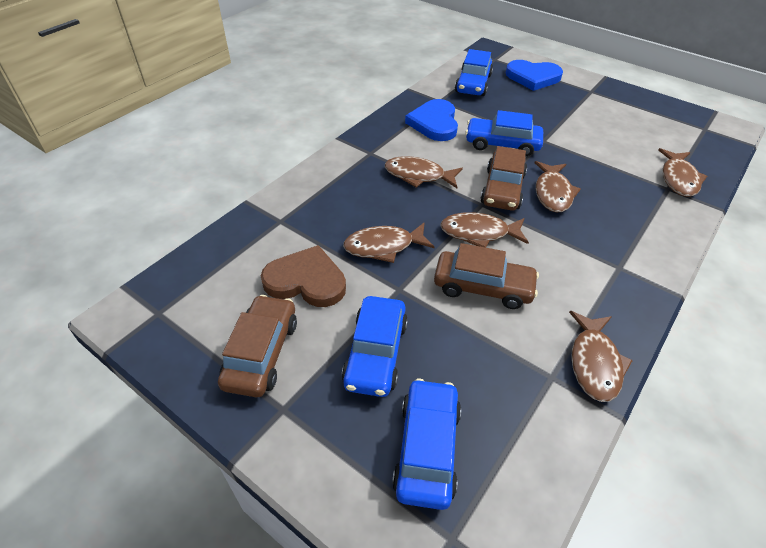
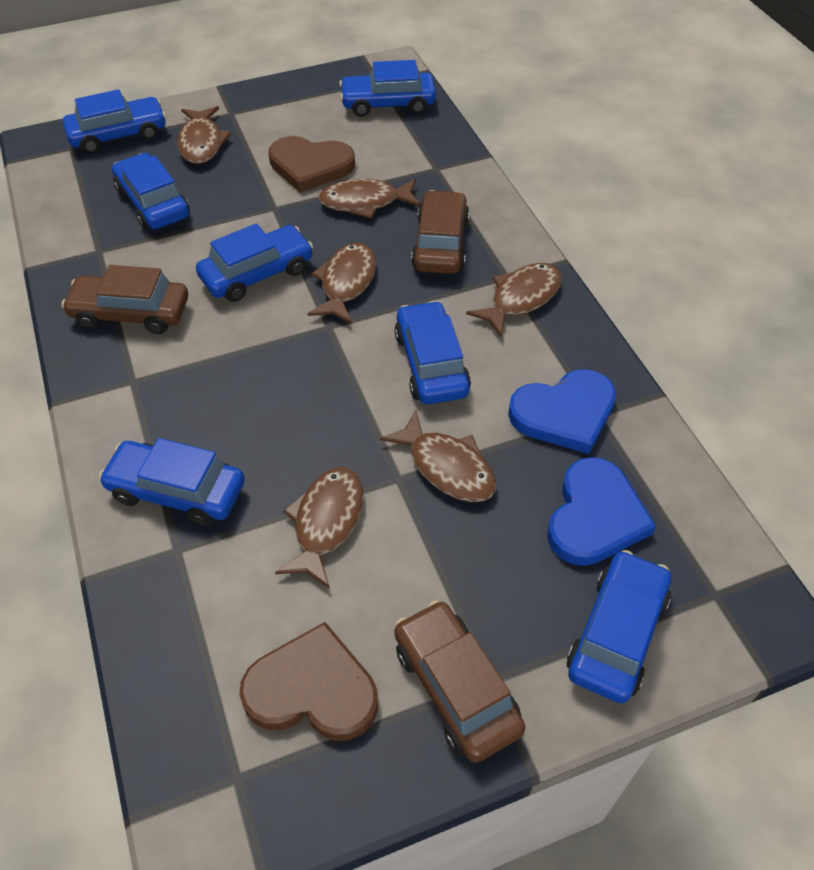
blue car: [342,296,408,397] [392,378,461,510] [455,49,493,96] [465,110,543,156] = 4 -> [63,89,166,153] [99,438,245,526] [112,153,190,230] [196,223,313,302] [339,60,436,117] [394,301,471,404] [567,550,671,703] = 7
brown heart: [261,245,346,307] = 1 -> [240,622,378,741] [268,136,355,193] = 2

